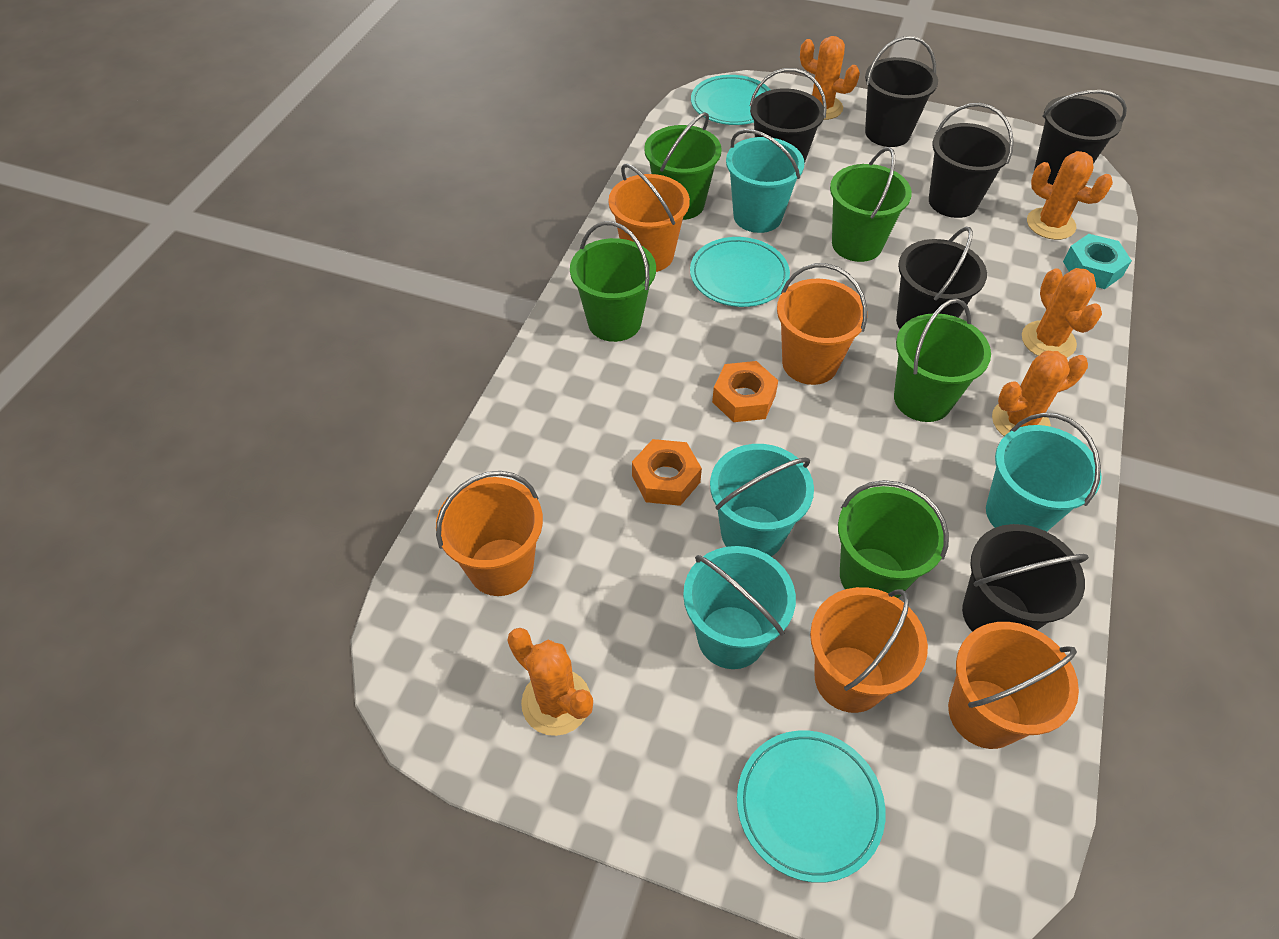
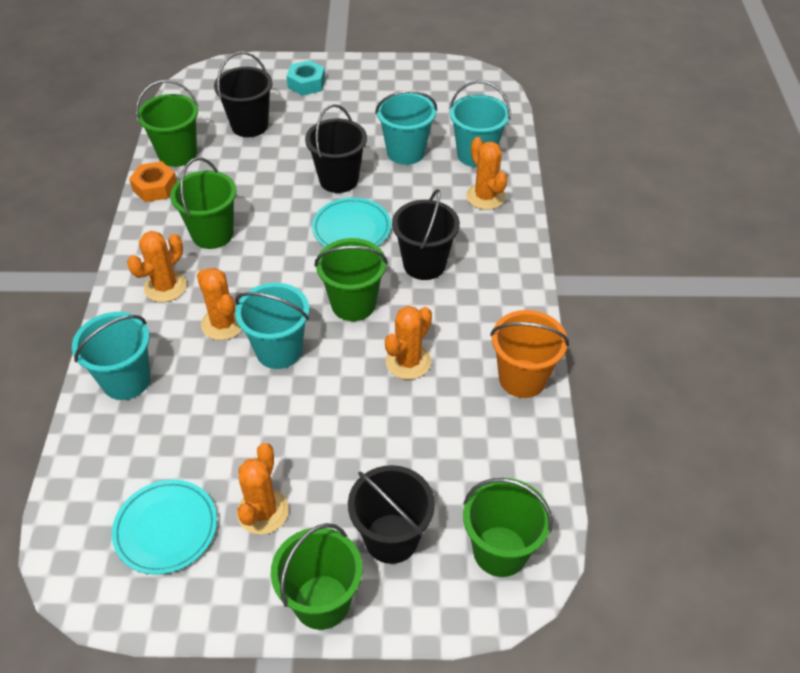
black bucket: [750,68,827,164] [865,36,938,147] [896,227,987,329] [929,103,1014,218] [962,524,1089,632] [1034,90,1127,185] = 6 -> [214,52,273,137] [305,104,367,193] [348,465,435,564] [392,189,460,280] = 4
orange bucket: [436,471,543,596] [609,163,690,272] [777,263,868,385] [810,587,928,713] [948,622,1079,749] = 5 -> [490,310,569,398] = 1
orange nut: [632,439,702,506] [712,361,778,422] = 2 -> [129,161,177,202] = 1
turquoise plate: [690,237,790,307] [691,75,771,125] [737,731,886,883] = 3 -> [112,480,217,575] [312,198,391,247] = 2

